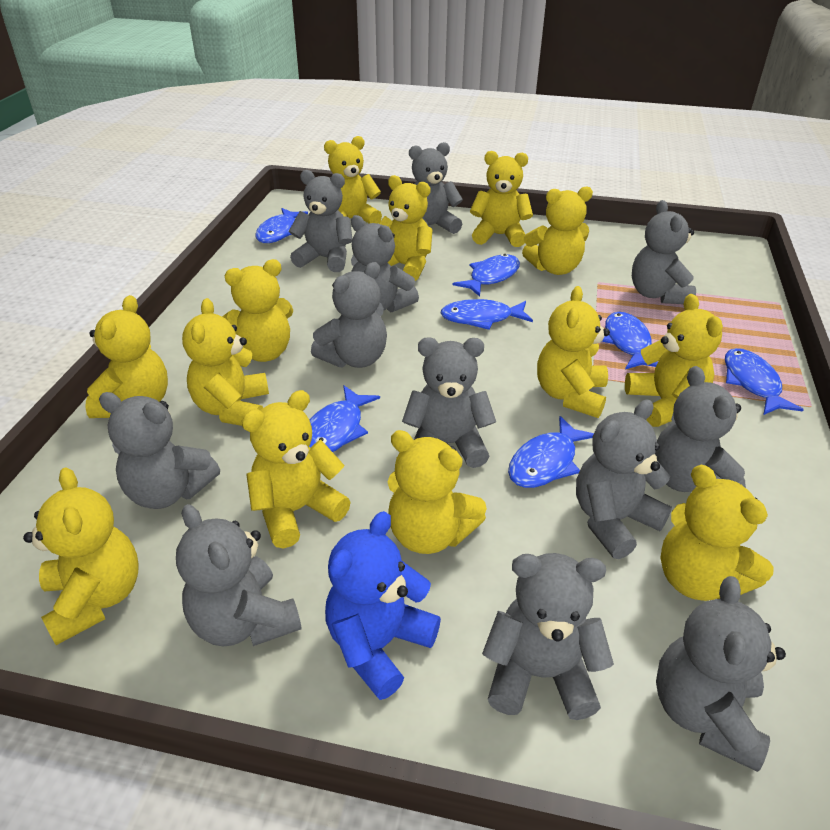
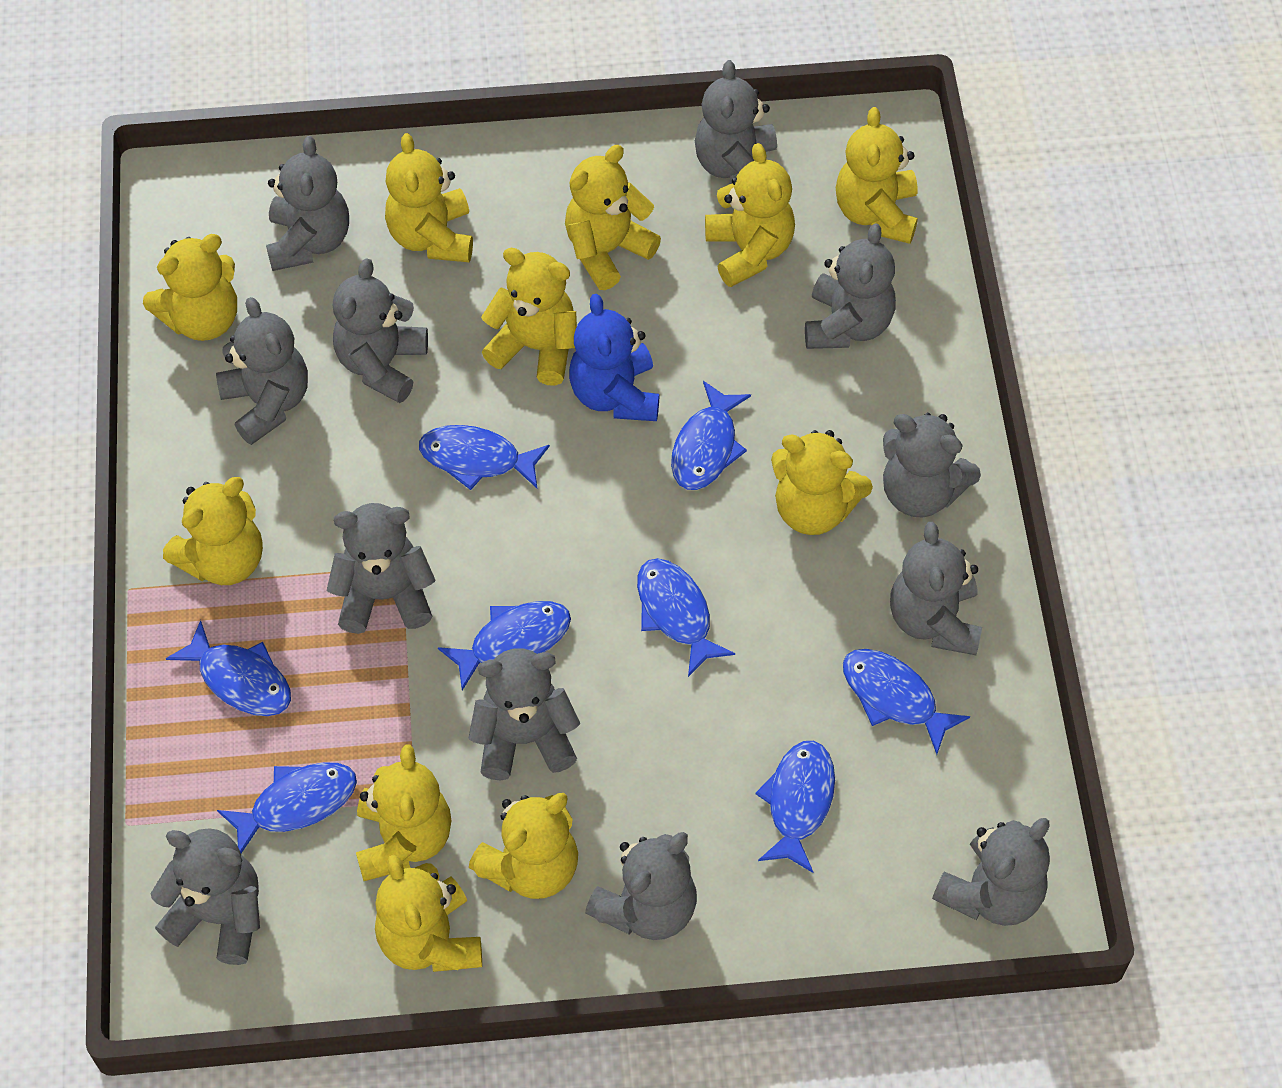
blue fish: [255,208,308,243] [309,385,380,452] [440,299,533,330] [453,254,520,296] [508,416,594,488] [602,312,658,370] [725,348,804,415] = 7 -> [166,620,291,716] [217,762,357,853] [419,425,550,490] [438,601,571,691] [637,558,735,677] [671,381,751,490] [755,741,835,873] [843,649,970,754] = 8
yellow teddy bear: [23,467,138,645] [85,295,168,418] [182,298,269,426] [222,259,293,362] [242,390,350,549] [324,136,382,224] [379,175,432,281] [388,430,487,554] [470,151,533,247] [522,186,593,275] [537,286,610,418] [625,294,723,427] [661,465,773,601] = 13 -> [143,234,237,341] [163,477,263,585] [356,744,451,881] [375,855,482,972] [385,133,473,262] [469,793,578,899] [481,248,577,386] [565,145,661,290] [705,143,795,287] [771,430,873,535] [836,107,918,244] = 11

